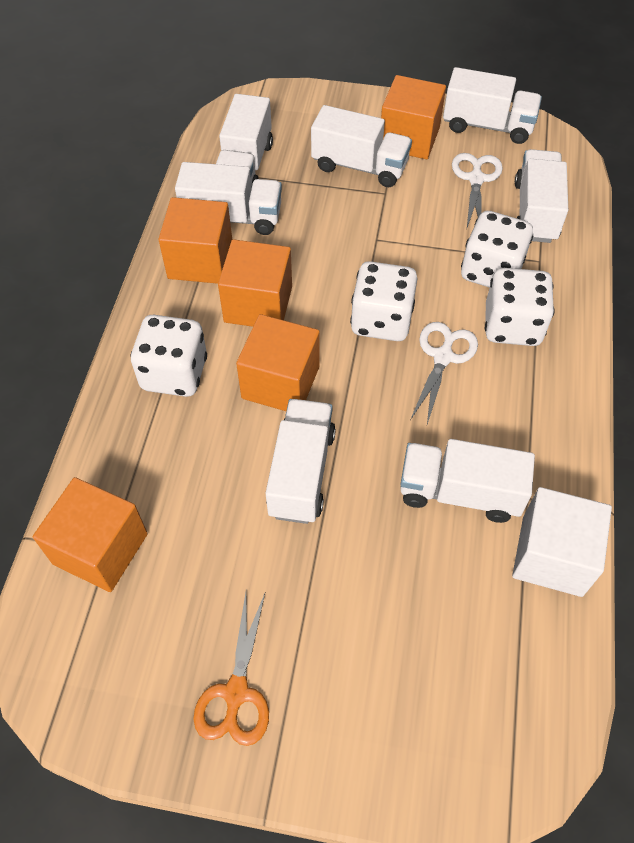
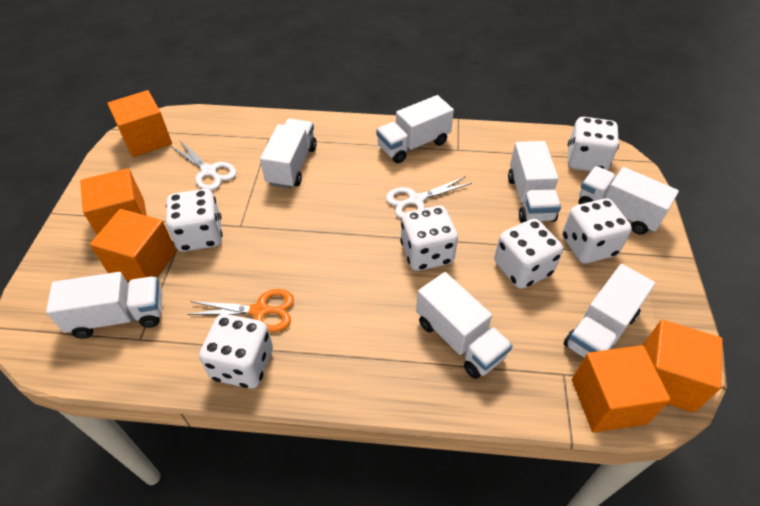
white cube: [512,487,612,597] = 1 -> none = 0
white dice: [130,315,207,397] [350,261,417,341] [461,211,533,288] [485,268,555,346] = 4 -> [166,189,222,252] [199,314,273,389] [400,206,458,271] [494,219,563,289] [562,198,632,264] [568,117,619,172] = 6

